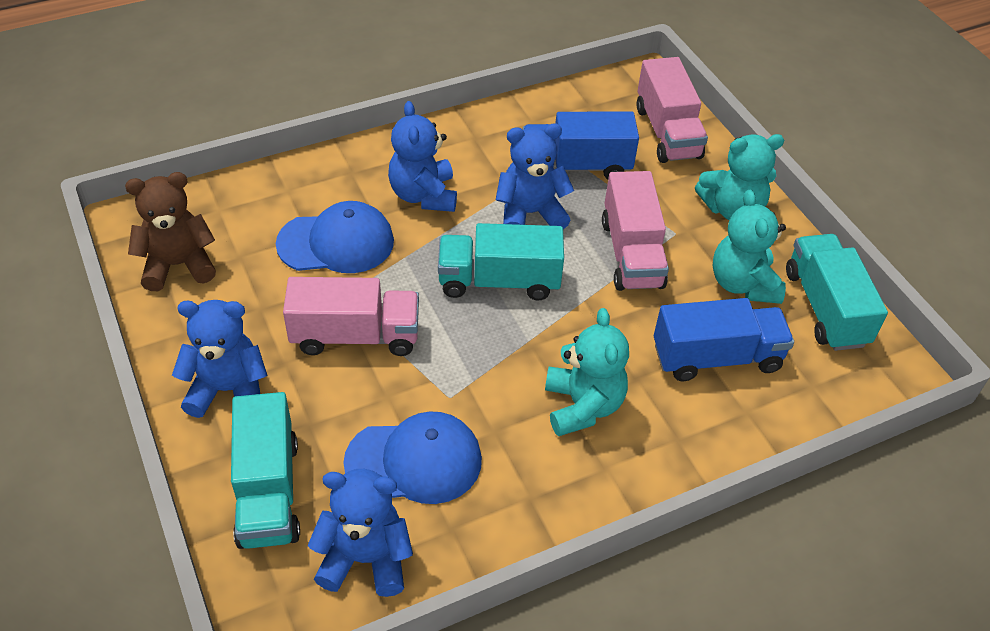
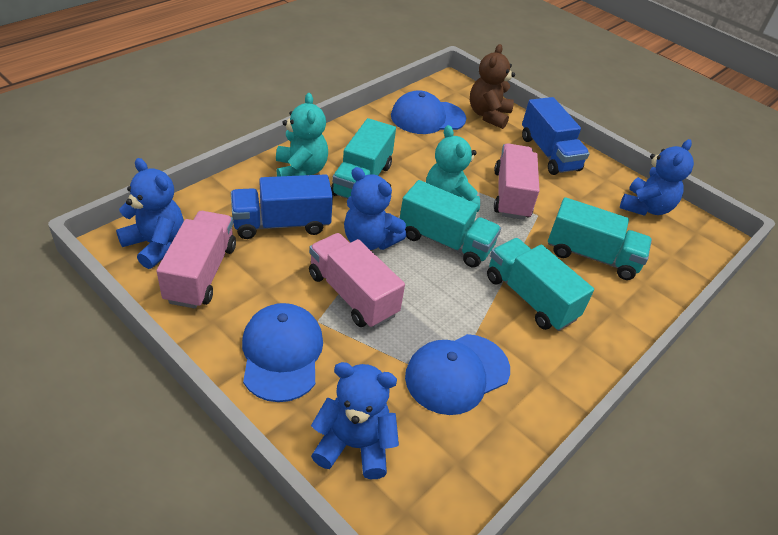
blue cap: [276,201,394,273] [343,411,482,504] = 2 -> [242,303,323,402] [391,90,466,134] [405,334,510,415] = 3
turquoise teddy bear: [545,308,629,436] [695,134,784,220] [713,190,786,304] = 3 -> [276,93,328,177] [426,125,480,212] = 2
turquoise truck: [231,392,300,549] [438,223,564,300] [786,234,888,351] = 3 -> [331,118,396,199] [400,180,501,268] [487,238,594,331] [548,197,652,280] = 4

